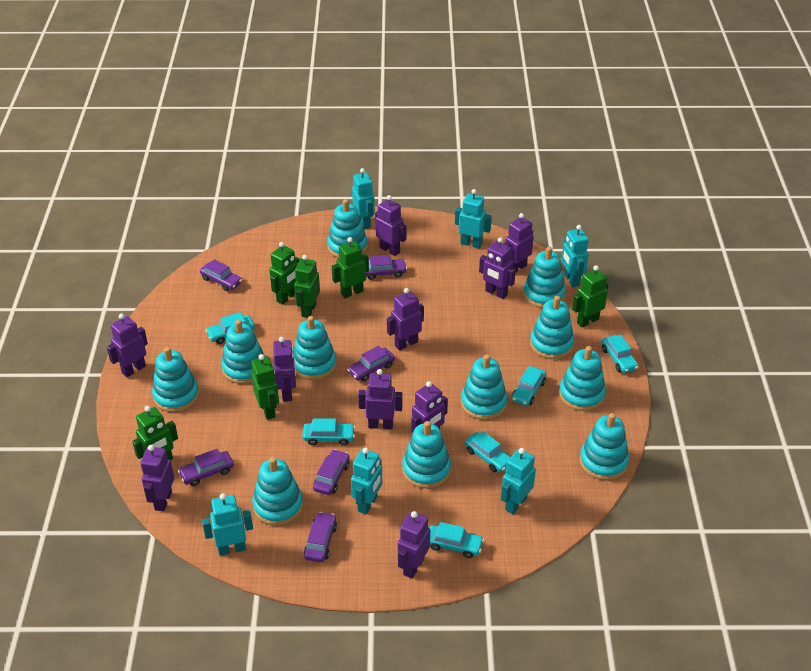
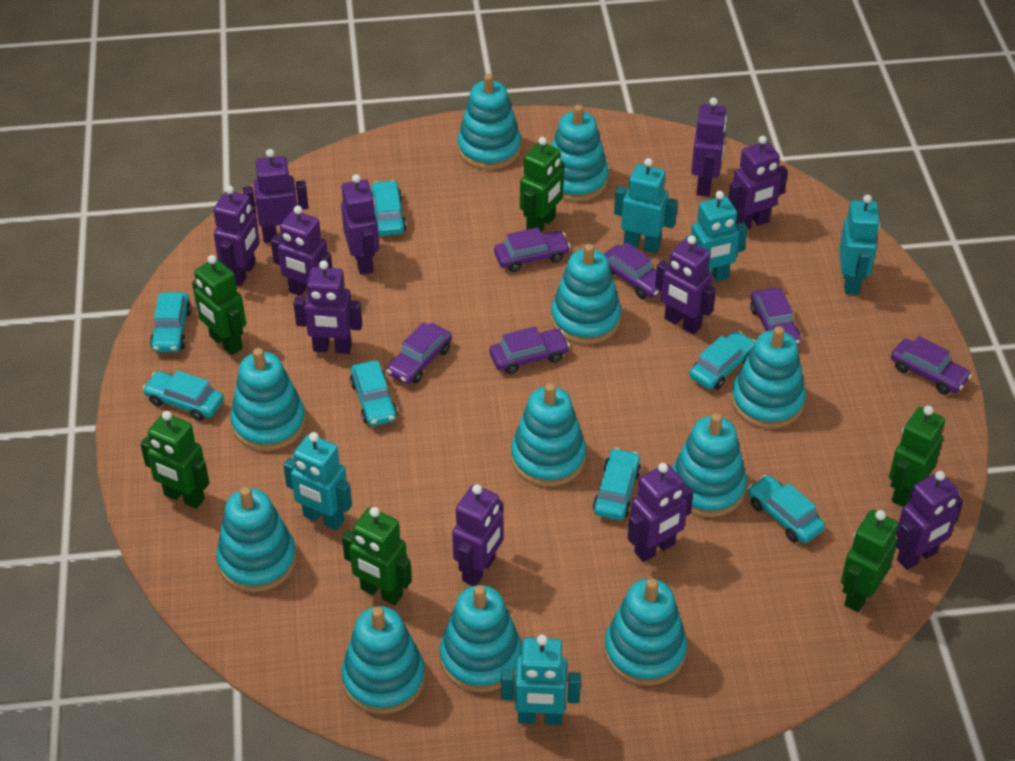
purple robot: [107,314,148,377] [140,445,174,512] [273,337,296,402] [358,369,402,429] [375,195,406,256] [387,288,424,351] [398,511,430,579] [411,381,448,433] [479,237,516,299] [504,213,534,273] = 10 -> [213,186,260,286] [243,149,309,243] [271,206,332,296] [293,260,362,354] [341,174,379,275] [452,484,503,586] [628,463,693,562] [655,235,716,335] [691,97,727,197] [728,136,788,230] [896,471,963,570] = 11
turquoise car: [205,312,255,344] [303,418,355,446] [429,522,484,558] [465,431,510,472] [512,366,546,406] [602,335,639,373] = 6 -> [142,370,224,421] [150,292,192,352] [350,360,398,426] [371,180,406,236] [593,448,641,520] [689,331,755,390] [748,475,825,543] = 7
turquoise robot: [202,493,253,556] [351,448,382,514] [352,168,375,229] [455,189,492,249] [501,448,536,514] [561,225,589,287] = 6 -> [283,432,352,530] [501,635,581,725] [614,158,678,254] [685,191,748,282] [839,195,880,295] = 5

